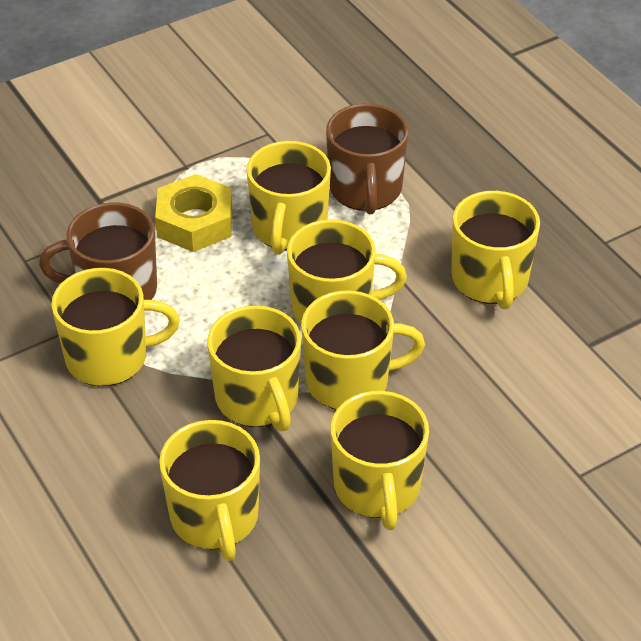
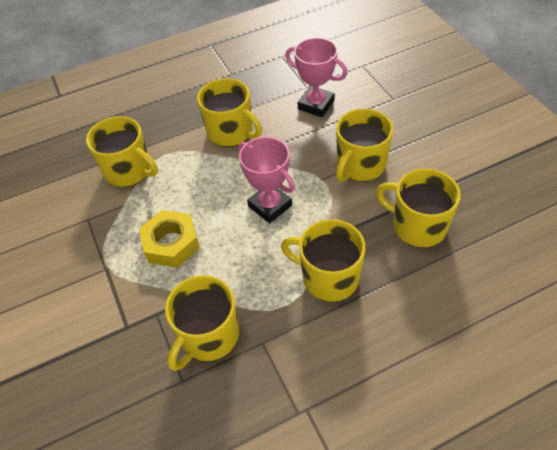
brown mug: [39,202,157,300] [326,104,408,214] = 2 -> none = 0
pink trophy: none = 0 -> [238,137,295,223] [285,38,348,117] = 2
yellow mug: [51,268,180,386] [159,420,260,561] [207,305,301,432] [246,141,331,255] [287,219,407,324] [301,290,425,410] [330,391,429,530] [451,191,540,309] = 8 -> [86,116,158,187] [165,275,239,371] [197,78,262,147] [281,219,365,302] [336,109,393,182] [376,169,461,248] = 6

